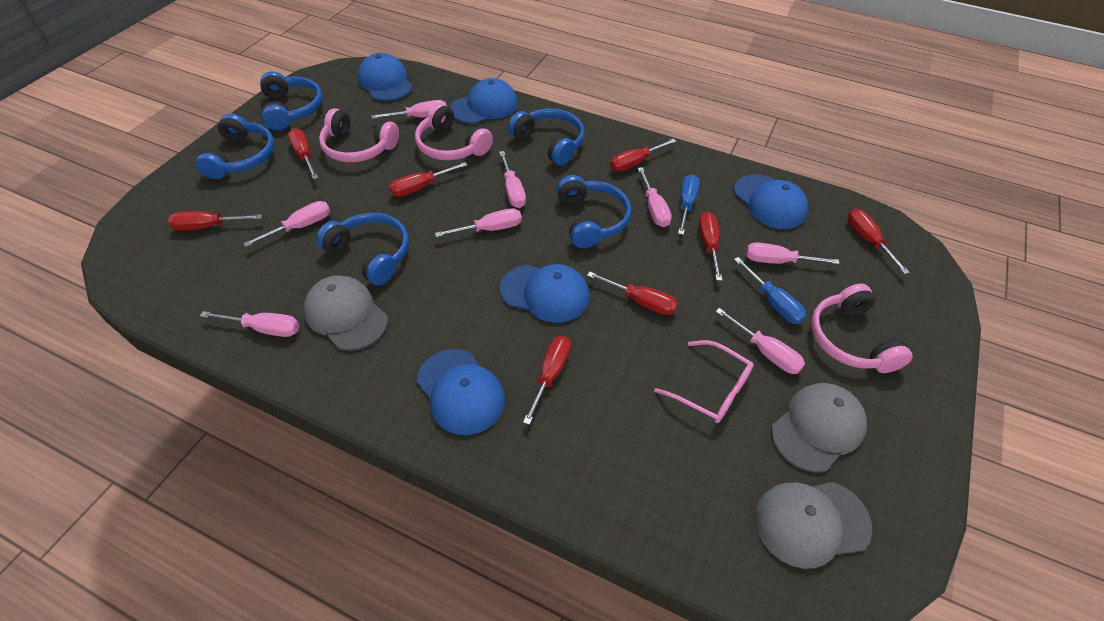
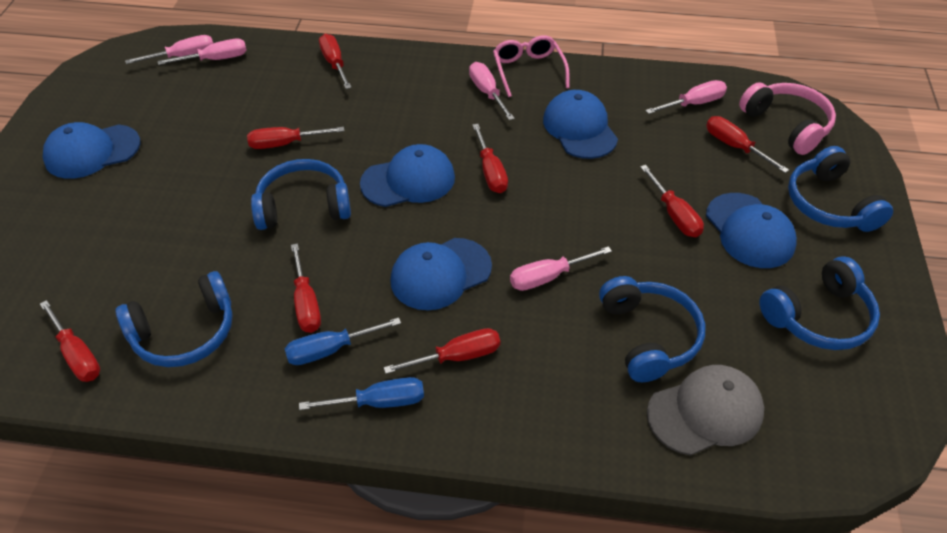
grey cap: [303,275,388,351] [755,482,872,569] [771,383,867,473] = 3 -> [647,365,764,456] = 1
pink headphones: [319,108,399,162] [415,103,493,160] [811,284,913,373] = 3 -> [739,83,836,155] = 1
pink screwdriver: [200,311,299,337] [243,201,330,247] [371,100,446,119] [435,208,522,237] [499,151,526,208] [638,167,672,227] [715,308,805,374] [746,242,839,264] = 8 -> [125,35,213,64] [158,39,247,65] [469,62,515,120] [510,246,612,291] [645,80,727,114] = 5

